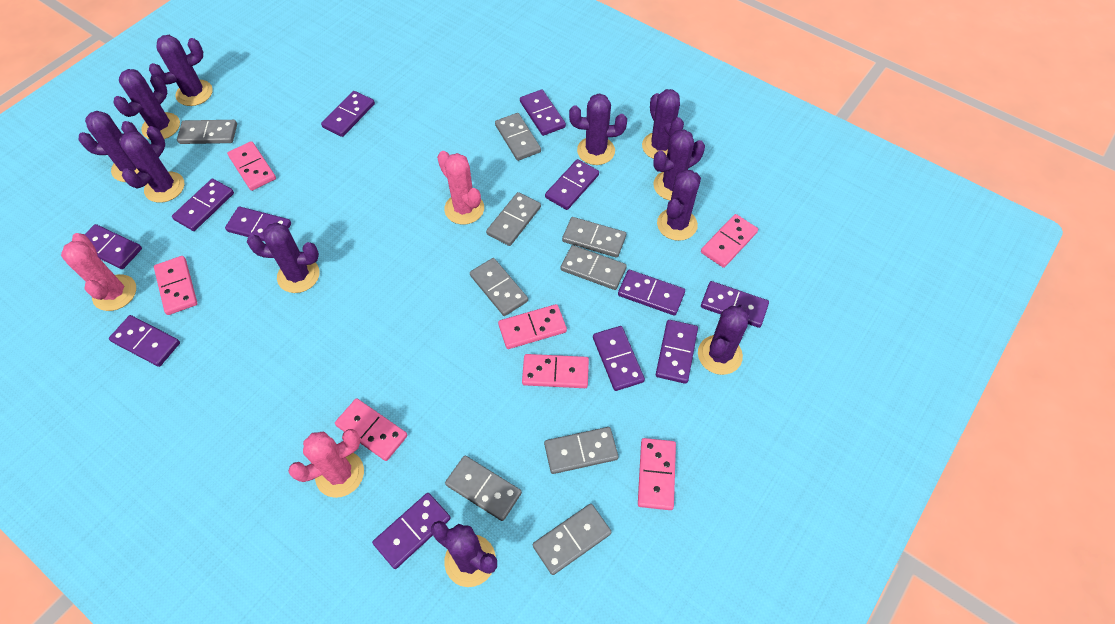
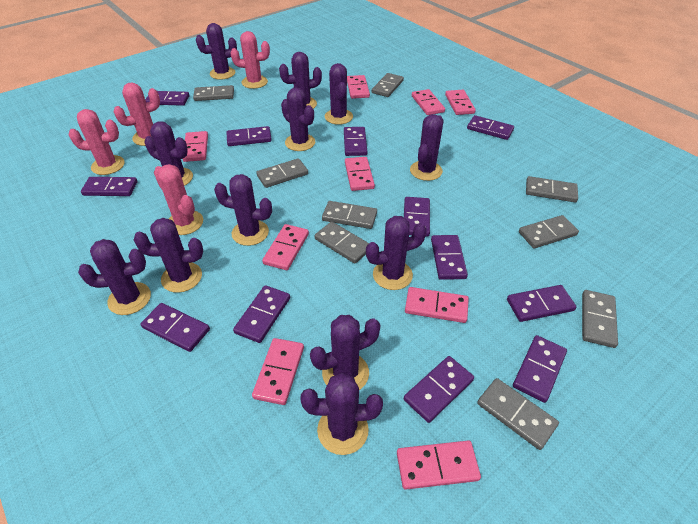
pink cactus: [61,233,136,311] [288,429,364,498] [437,151,484,225] = 3 -> [69,109,125,175] [114,83,160,146] [154,164,203,235] [230,31,270,89] = 4
pink domino: [154,256,198,315] [227,141,276,191] [335,398,408,461] [498,304,567,349] [522,354,589,388] [638,438,676,510] [701,214,758,268] = 7 -> [183,131,208,162] [252,338,304,405] [262,224,309,270] [345,157,375,191] [347,75,370,99] [397,440,481,490] [405,287,469,323] [412,89,445,115] [445,90,476,115] = 9
purple cactus: [79,111,139,182] [113,69,180,139] [120,126,184,203] [149,35,213,106] [247,223,320,293] [431,521,497,587] [569,93,627,165] [642,89,684,159] [653,129,705,200] [657,170,701,241] [698,305,750,375] = 11 -> [78,239,151,315] [134,218,203,293] [144,121,193,186] [196,23,237,80] [214,174,272,246] [279,52,322,109] [281,87,315,151] [301,373,383,455] [310,315,380,390] [325,63,353,125] [366,216,427,290] [410,114,443,181] = 12

